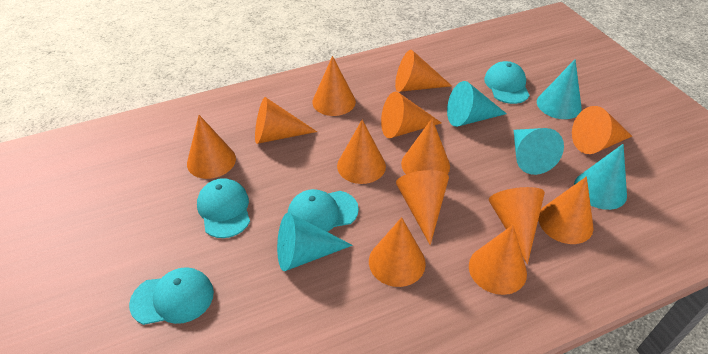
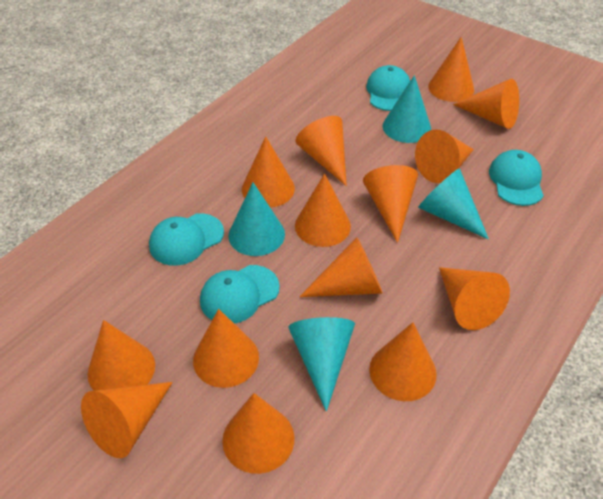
orange cone: [187,115,236,179] [255,97,317,144] [312,56,356,116] [337,120,386,184] [369,217,426,287] [381,92,441,138] [395,50,452,92] [396,170,449,245] [401,119,450,174] [469,225,527,295] [489,187,545,264] [538,176,593,244] [572,106,632,154] = 13 -> [81,382,173,458] [88,320,155,391] [193,309,259,388] [222,393,294,474] [242,136,295,208] [295,116,347,186] [295,173,351,247] [299,237,383,297] [363,165,418,243] [369,322,437,401] [415,130,474,183] [428,37,474,102] [439,267,510,330] [453,79,519,129] = 14
turquoise cone: [277,213,353,271] [447,81,507,127] [514,128,564,175] [537,59,582,119] [574,144,627,210] = 5 -> [228,183,285,256] [288,317,355,412] [383,75,431,143] [418,168,489,240] = 4

